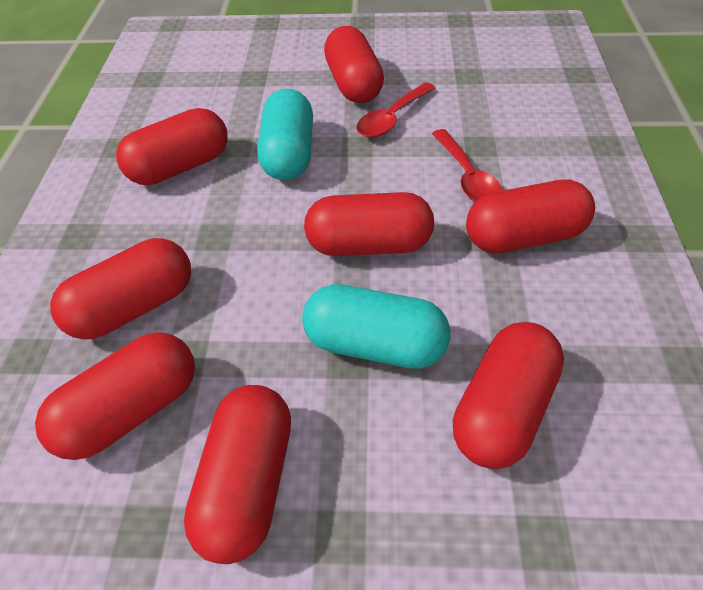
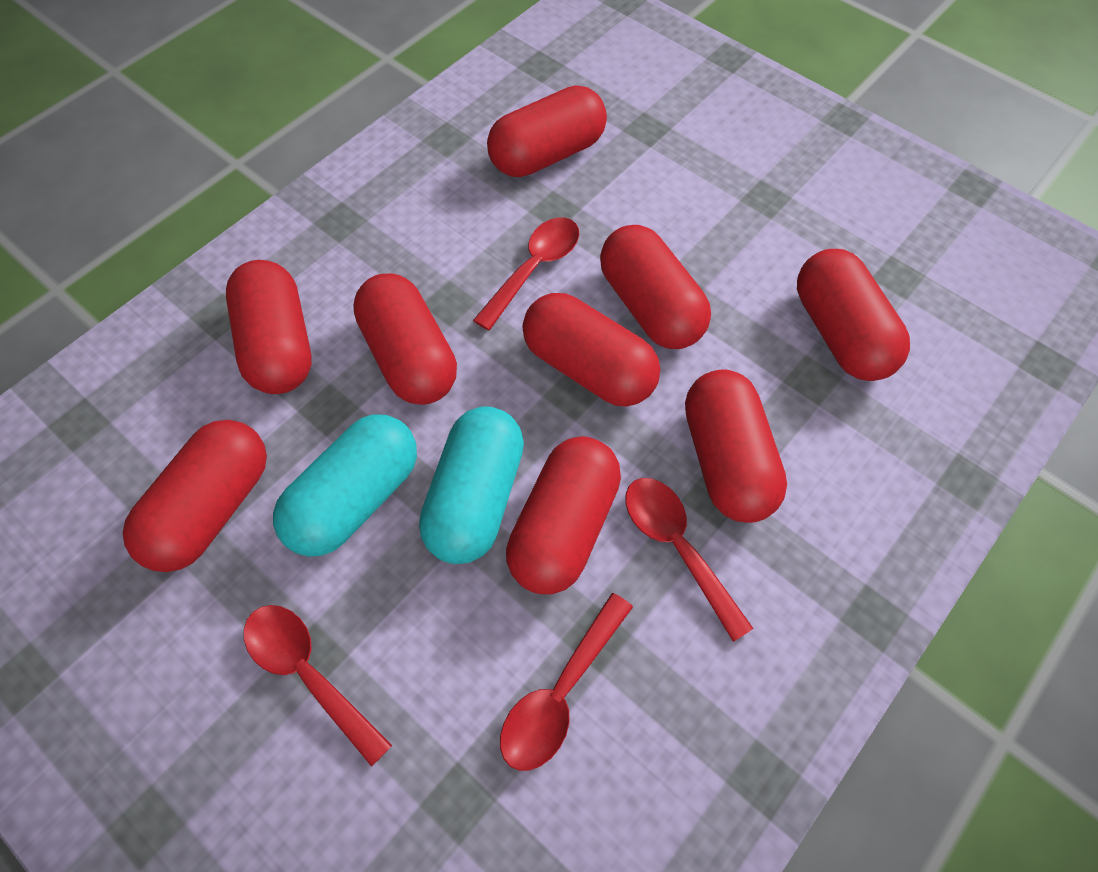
red capsule: [35,332,195,460] [50,238,191,340] [116,108,228,185] [184,385,291,564] [304,192,434,256] [324,26,384,103] [453,322,564,469] [466,179,595,253] = 8 -> [123,420,267,572] [226,260,312,394] [353,273,457,405] [487,85,607,177] [506,436,621,594] [522,293,660,407] [600,225,711,349] [685,369,787,523] [797,249,910,381] = 9
red spoon: [356,82,435,138] [432,129,503,202] = 2 -> [244,605,392,767] [473,217,579,330] [500,593,633,771] [625,478,753,642] = 4

